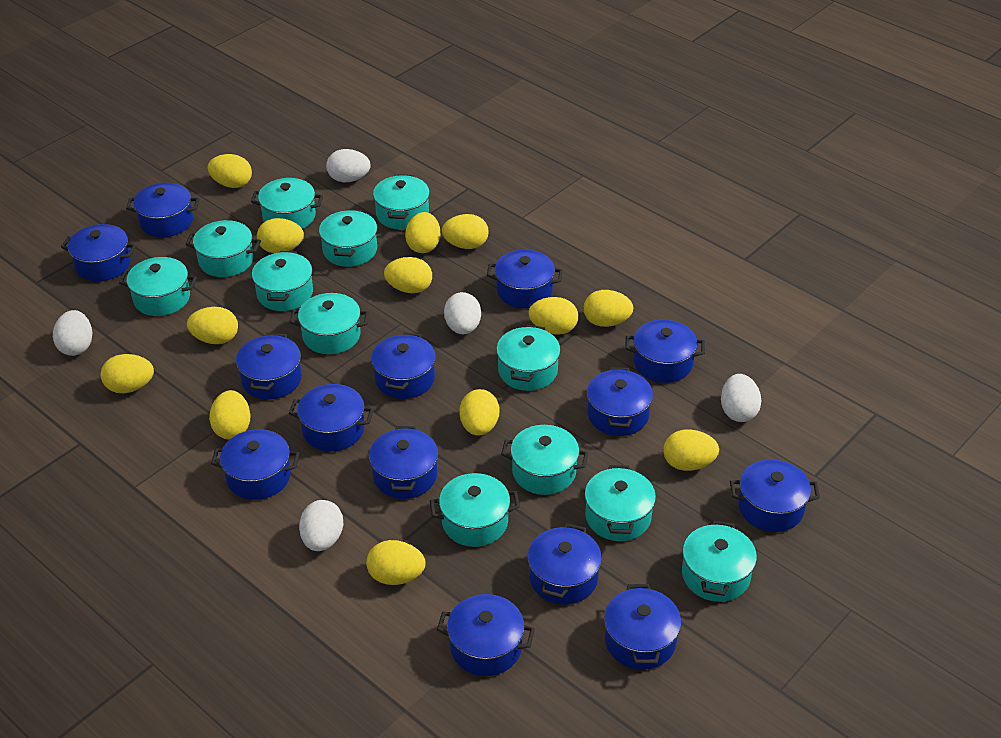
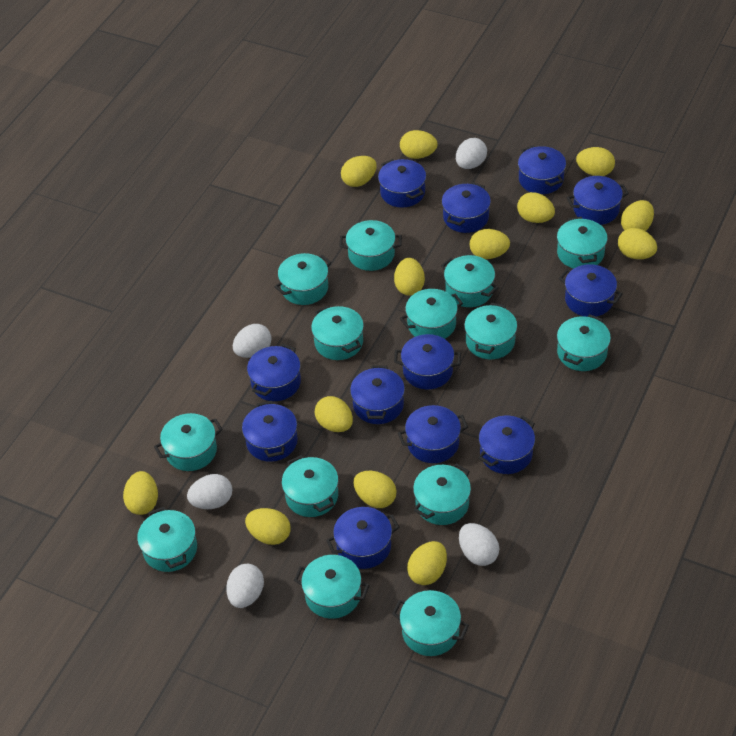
blue pot: [61,224,136,281] [126,183,199,237] [211,429,300,500] [236,333,302,400] [289,384,374,451] [369,426,438,499] [371,332,436,399] [437,594,535,676] [487,250,563,308] [528,523,602,605] [587,367,653,436] [604,584,681,670] [625,320,705,383] [730,459,820,532] = 14 -> [242,401,298,462] [247,343,301,401] [326,507,399,569] [350,365,405,424] [378,159,426,207] [394,334,461,389] [398,405,468,463] [442,182,491,233] [478,415,535,474] [518,146,566,194] [559,264,623,317] [567,176,629,225] = 12
turquoise pot: [119,257,197,316] [185,220,261,277] [251,178,323,229] [252,251,313,311] [290,293,369,354] [319,209,377,267] [373,174,430,230] [430,473,520,547] [496,325,561,391] [501,425,588,495] [585,465,656,541] [682,520,757,602] = 12 -> [137,507,197,572] [154,413,223,471] [275,253,332,305] [282,455,338,517] [294,555,370,619] [311,305,364,360] [340,220,402,271] [392,590,469,656] [400,289,463,339] [413,463,471,525] [441,255,498,307] [464,303,517,359] [557,217,608,269] [557,314,611,371] = 14

